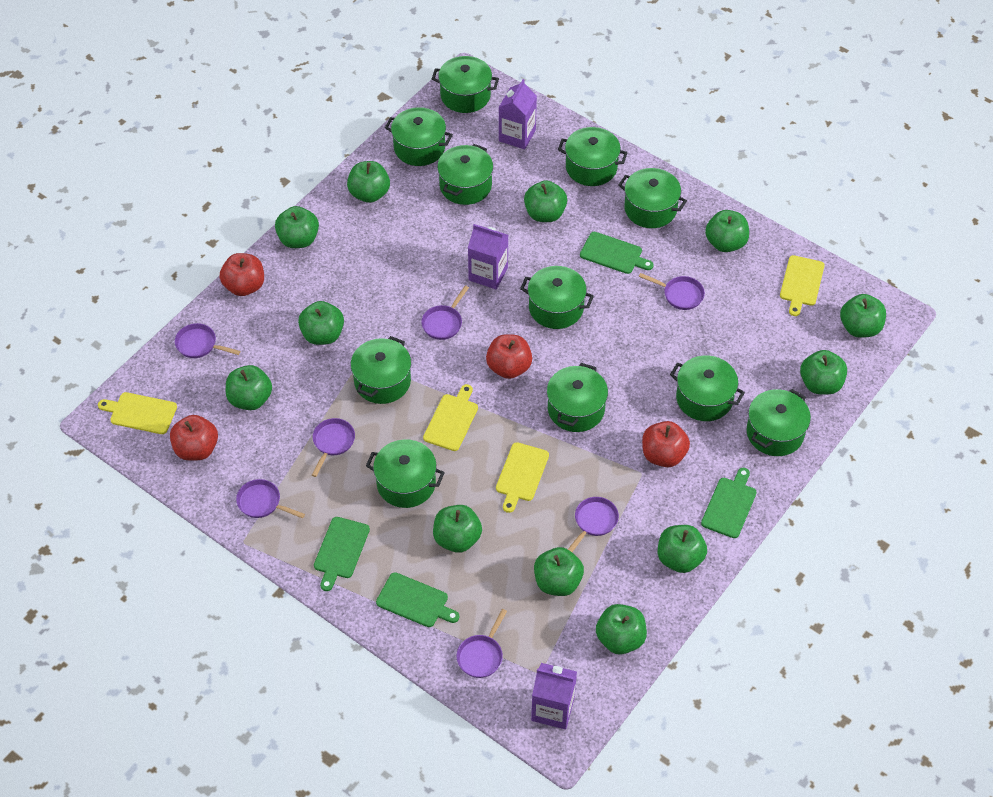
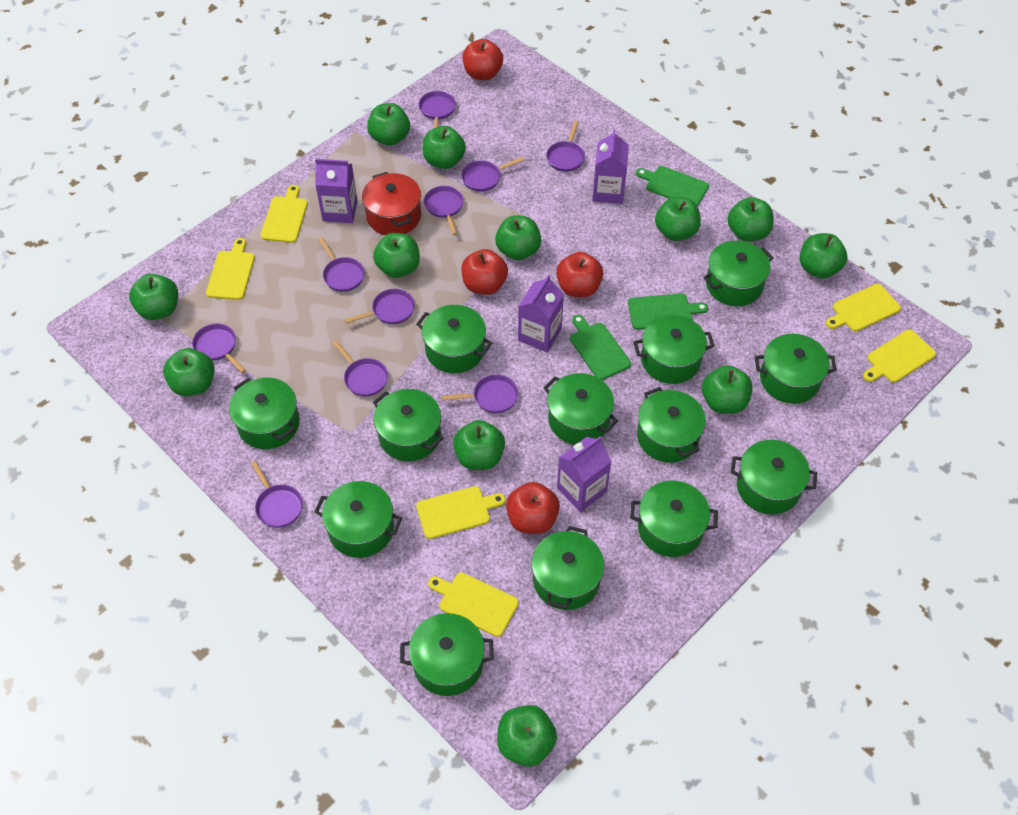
green cutting board: [314,517,370,591] [376,572,459,627] [580,232,654,274] [701,468,757,538] = 4 -> [570,315,631,380] [628,294,708,330] [636,166,709,206] = 3
green pot: [351,336,411,404] [366,439,445,508] [385,107,453,166] [432,56,499,113] [437,144,493,205] [520,266,594,329] [547,363,608,432] [558,127,627,186] [618,168,687,228] [670,355,745,421] [747,389,811,456] = 11 -> [229,377,300,449] [314,481,402,558] [373,389,444,461] [400,613,494,696] [416,305,492,373] [531,526,604,610] [543,373,618,445] [630,481,718,557] [633,315,714,384] [637,387,706,463] [703,240,774,306] [730,440,817,515] [755,334,837,404] = 13
purple carton: [468,224,508,289] [499,79,537,149] [531,663,577,729] = 3 -> [315,159,358,223] [518,275,564,352] [557,437,612,512] [592,129,629,204] = 4
purple pan: [175,323,240,358] [236,479,305,518] [312,418,355,477] [421,285,469,340] [457,609,507,678] [568,497,619,552] [639,273,705,310] = 7 -> [192,324,246,373] [250,461,303,528] [319,238,365,292] [332,340,388,397] [344,289,415,324] [419,91,456,128] [424,186,464,235] [442,374,518,413] [461,157,525,192] [546,120,585,172] = 10
red pot: none = 0 -> [362,172,421,235] = 1
yellow cutting board: [98,392,177,434] [423,384,478,451] [496,442,549,513] [780,255,825,316] = 4 -> [206,238,255,300] [260,185,308,243] [416,486,505,539] [428,572,519,637] [826,284,901,332] [863,329,936,382] = 6

